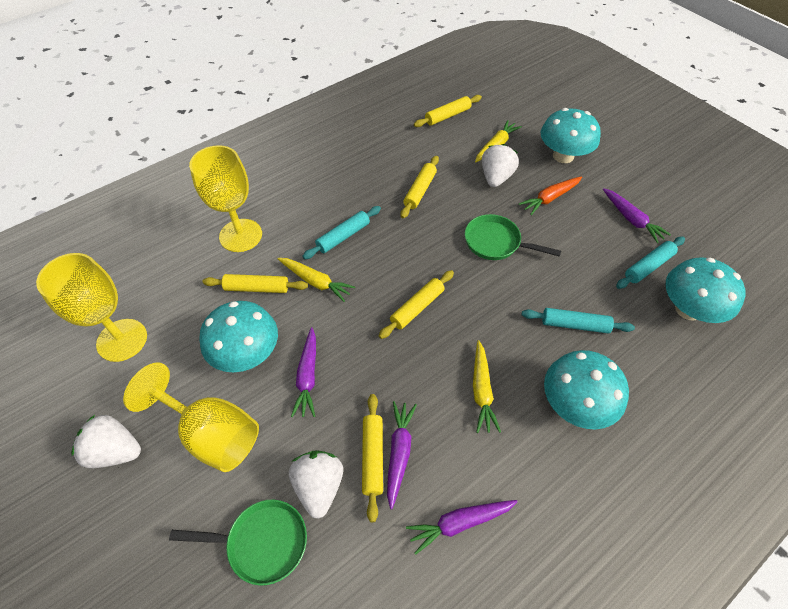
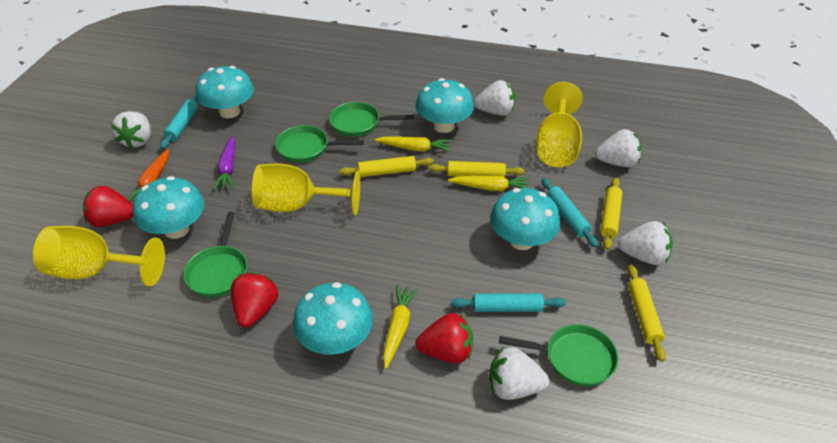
green pan: [169,499,307,586] [465,214,561,260] = 2 -> [183,212,248,297] [275,125,364,163] [329,102,415,137] [499,324,618,386] = 4
purple carrot: [291,327,316,417] [387,401,417,509] [406,500,518,555] [603,188,671,243] = 4 -> [214,136,235,190] = 1
red strawberry: none = 0 -> [83,186,133,227] [231,272,278,327] [415,313,473,363] = 3
turquoise mushroom: [199,301,278,372] [541,108,601,163] [544,350,629,429] [665,257,746,323] = 4 -> [133,176,204,239] [196,66,254,118] [293,282,373,355] [415,78,474,133] [490,188,560,250] = 5
white strawberry: [71,415,141,468] [289,450,343,519] [482,144,519,187] = 3 -> [111,111,151,149] [474,80,515,116] [489,347,549,400] [595,129,641,167] [618,221,673,265] = 5
yellow rolling pin: [203,274,308,293] [362,394,383,522] [379,270,454,339] [401,156,439,218] [414,95,482,127] = 5 -> [339,156,434,177] [429,161,525,177] [601,178,622,250] [628,265,666,362] = 4

